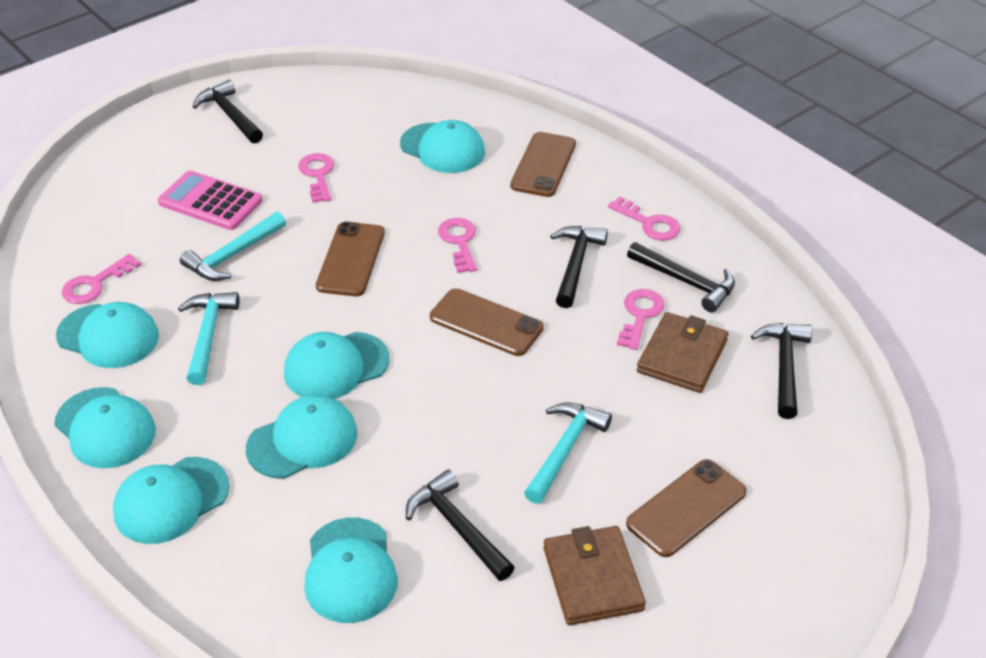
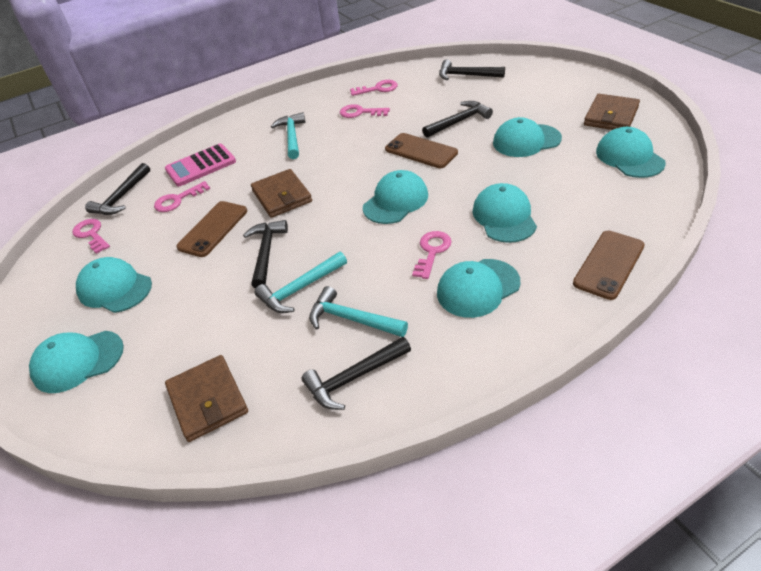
brown phone: [316,222,385,296] [430,288,544,356] [510,132,576,197] [626,459,747,557] = 4 -> [176,201,247,257] [385,133,458,168] [573,231,645,300] = 3
brown wallet: [544,526,646,625] [637,312,728,393] = 2 -> [165,355,248,442] [251,169,312,218] [584,94,640,130] = 3

